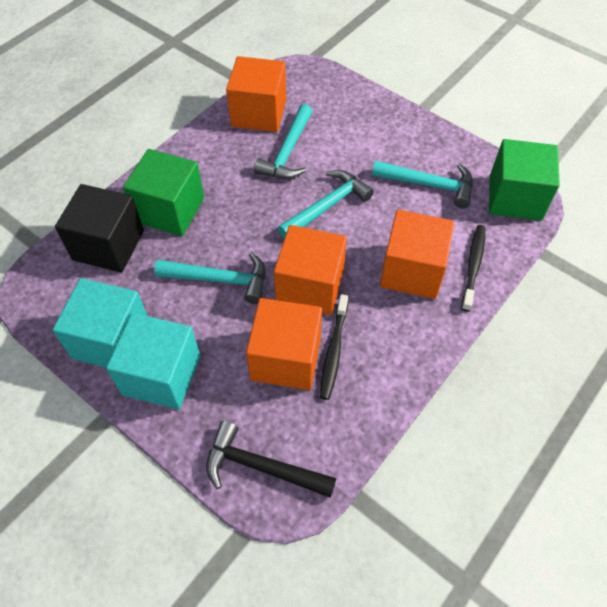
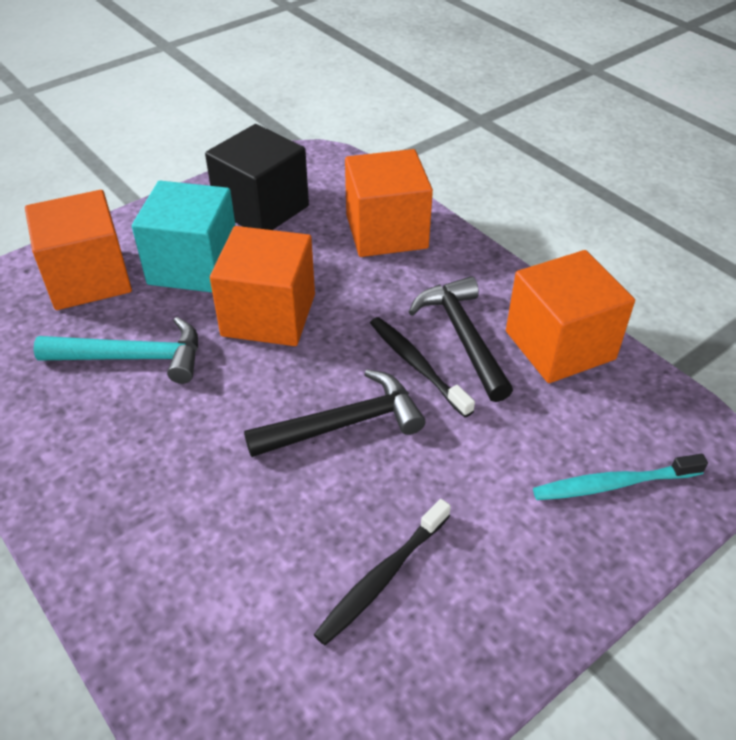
black hammer: [206,421,336,498] = 1 -> [244,369,425,457] [409,276,513,402] = 2
green cube: [123,149,204,236] [489,139,560,221] = 2 -> none = 0
turquoise cube: [53,278,147,368] [106,313,200,409] = 2 -> [132,181,236,292] = 1
turquoise hammer: [154,252,265,304] [254,104,312,179] [278,170,374,239] [372,161,473,209] = 4 -> [34,317,198,384] = 1
turquoise toothbrush: none = 0 -> [533,454,708,500] = 1

